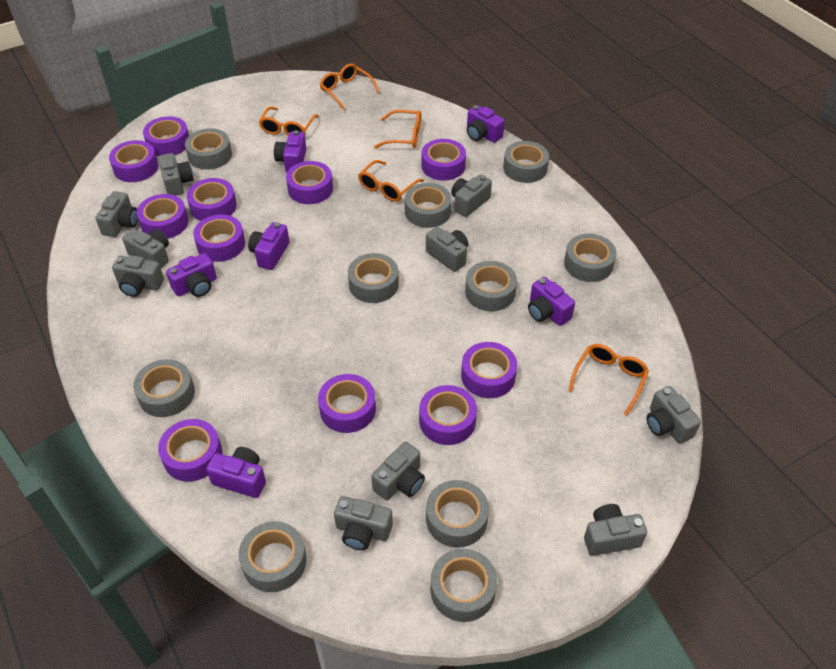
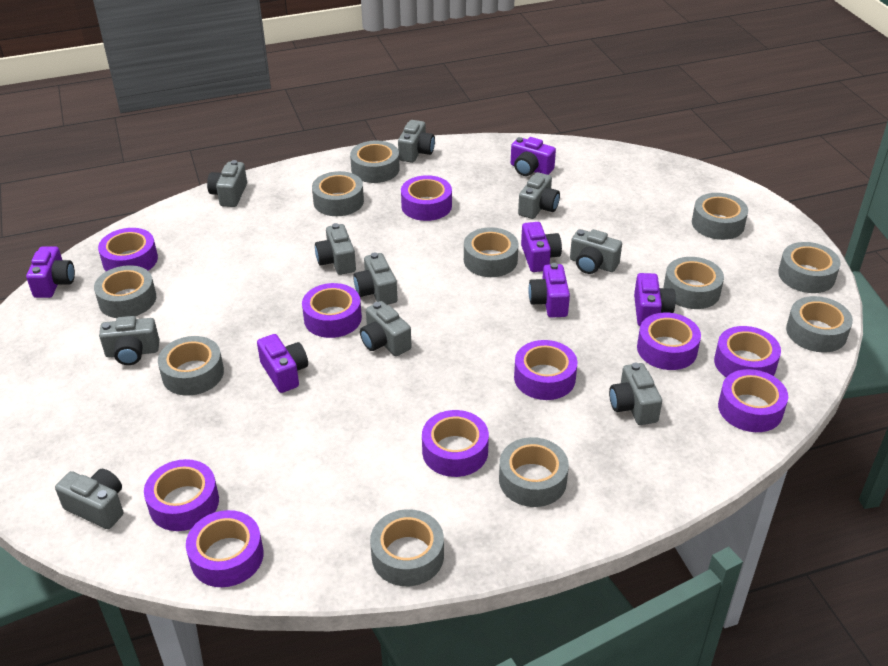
grey tape: [133,359,195,417] [185,128,232,170] [239,521,307,592] [348,253,399,303] [405,183,451,228] [426,480,489,548] [431,549,497,622] [465,261,517,311] [503,141,549,183] [564,234,617,282] = 10 -> [94,265,156,318] [158,336,224,396] [312,171,364,216] [350,140,400,183] [370,509,444,586] [464,227,518,277] [499,437,569,507] [664,257,724,309] [692,193,748,240] [778,242,841,293] [786,296,853,352] = 11
orange glasses: [259,107,319,135] [320,64,380,110] [358,160,424,202] [374,110,421,149] [569,344,649,415] = 5 -> none = 0
purple tape: [109,140,158,182] [137,194,188,239] [143,116,189,156] [158,419,223,482] [187,178,237,221] [193,215,245,262] [286,161,333,204] [318,374,376,433] [419,385,477,445] [422,139,466,181] [461,342,517,398] = 11 -> [98,228,158,271] [144,459,219,531] [186,510,264,587] [302,283,362,338] [401,175,452,221] [422,410,489,477] [514,340,577,400] [637,312,701,370] [714,326,781,377] [718,369,788,432] = 10

